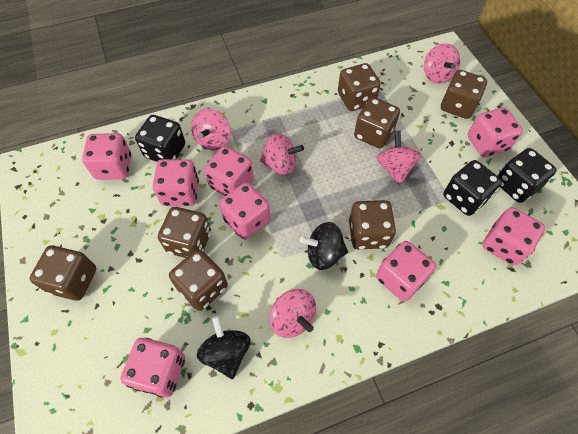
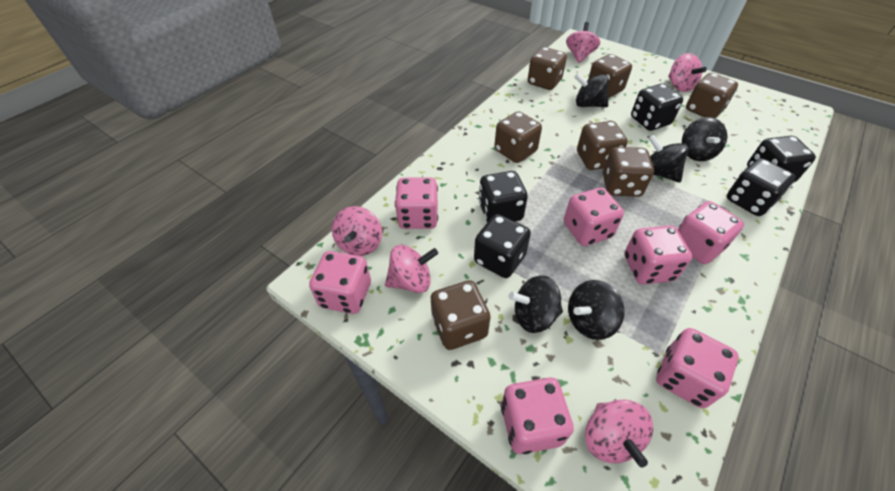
black dice: [135,115,185,162] [443,160,502,216] [497,148,557,203] = 3 -> [474,214,531,278] [479,171,528,223] [631,84,683,131] [727,158,796,216] [747,136,816,182] = 5
black spinning top: [197,315,250,379] [300,222,348,270] = 2 -> [509,275,563,333] [568,280,625,340] [574,73,608,107] [649,135,689,183] [682,117,727,161] = 5
pink dice: [82,133,131,180] [120,338,185,398] [153,159,199,206] [204,146,254,196] [219,182,271,240] [376,241,436,302] [468,108,523,157] [482,207,545,266] = 8 -> [309,251,371,314] [395,177,438,229] [501,377,574,454] [564,187,624,246] [624,225,692,284] [656,328,739,408] [678,201,744,264] = 7

